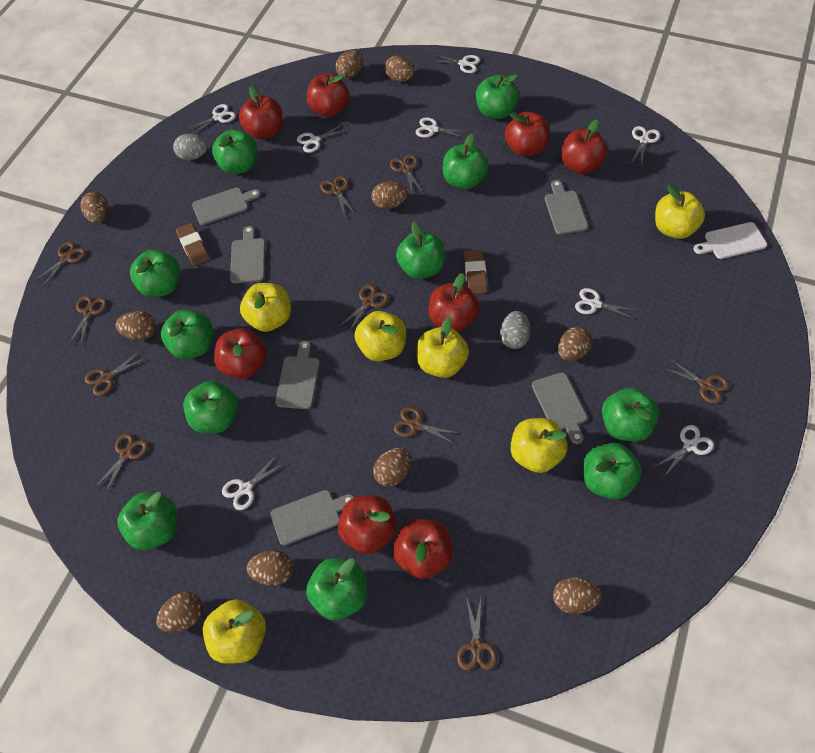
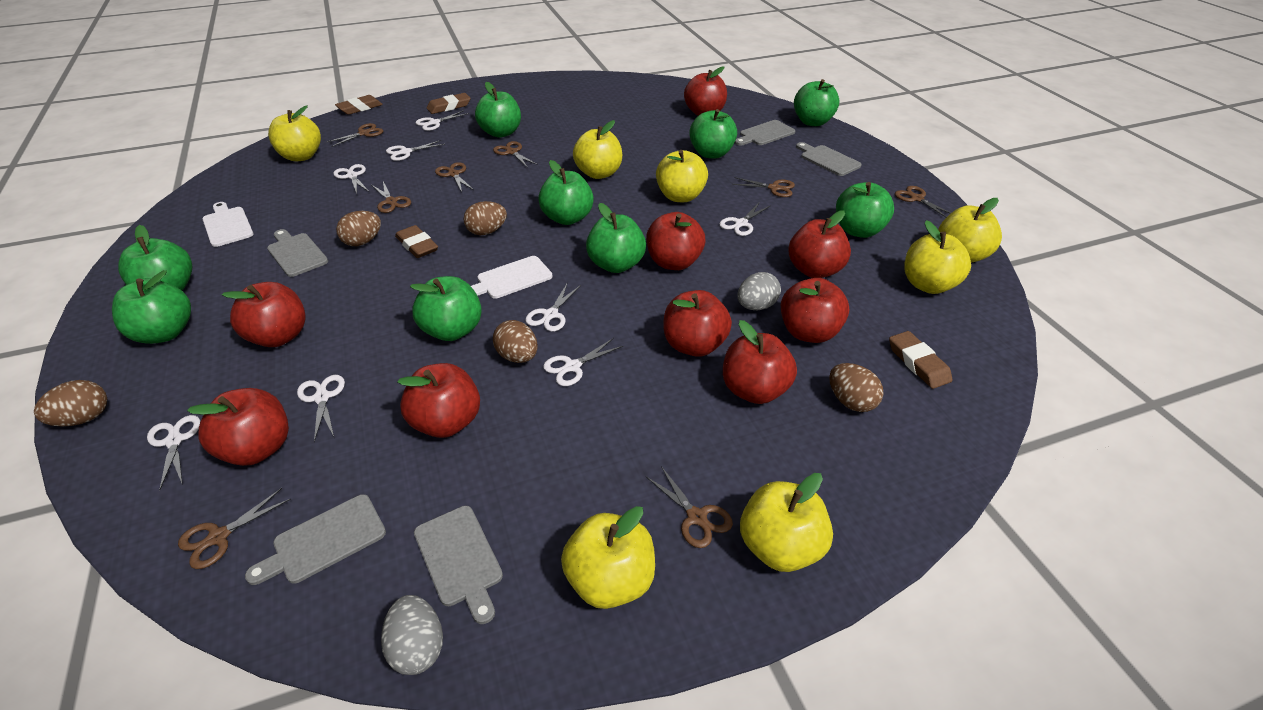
brown egg: [80,192,109,223] [116,311,156,340] [156,592,203,633] [247,551,294,586] [336,50,364,79] [371,181,407,209] [373,448,411,487] [385,55,415,82] [553,577,602,614] [558,327,592,361] = 10 -> [34,380,107,426] [336,211,381,246] [464,201,507,235] [493,320,538,363] [829,363,884,412] = 5
brown eraser: [176,223,210,266] [464,250,488,294] = 2 -> [335,95,383,115] [395,225,438,258] [427,93,471,114] [889,331,952,389] = 4
brown scissors: [34,242,86,286] [69,296,107,344] [85,350,147,396] [94,433,148,494] [320,176,355,217] [340,285,389,332] [390,155,423,196] [394,407,460,444] [457,596,497,670] [663,359,729,404] = 10 -> [178,488,291,569] [327,123,383,147] [372,182,411,213] [435,162,474,192] [493,141,538,168] [646,466,733,548] [732,177,795,197] [895,186,951,217] = 8
green apple: [117,492,177,550] [130,250,180,298] [161,309,213,359] [183,381,238,434] [212,129,258,174] [306,558,367,620] [396,221,445,279] [443,134,488,189] [476,74,519,119] [583,443,642,500] [602,388,659,442] = 11 -> [112,270,191,344] [118,225,192,291] [410,276,482,341] [475,82,521,138] [538,160,594,225] [586,203,646,273] [689,109,737,159] [794,79,840,126] [836,182,894,238] = 9
grey cutting board: [192,187,261,225] [230,226,265,283] [270,490,354,546] [275,341,320,409] [532,372,587,444] [545,180,588,235] = 6 -> [245,494,386,585] [267,229,328,277] [414,506,503,624] [735,120,795,146] [796,142,862,176] = 5
red apple: [214,328,267,379] [239,85,283,139] [307,73,350,117] [338,495,397,554] [393,519,453,579] [428,273,479,332] [505,112,550,157] [561,120,607,174] = 8 -> [187,388,289,466] [222,282,306,347] [398,363,480,438] [646,212,705,270] [663,290,732,357] [684,66,727,116] [723,320,797,404] [781,278,849,343] [789,210,851,278] = 9
white cutting board: [694,222,767,259] = 1 -> [202,202,254,247] [471,256,552,298] = 2
yellow apple: [203,599,266,664] [240,283,291,332] [355,311,406,361] [417,317,469,378] [511,418,567,473] [655,185,705,239] = 6 -> [268,105,321,161] [561,506,655,609] [573,120,622,179] [656,150,708,202] [740,473,833,572] [904,220,971,294] [938,198,1002,263] = 7

